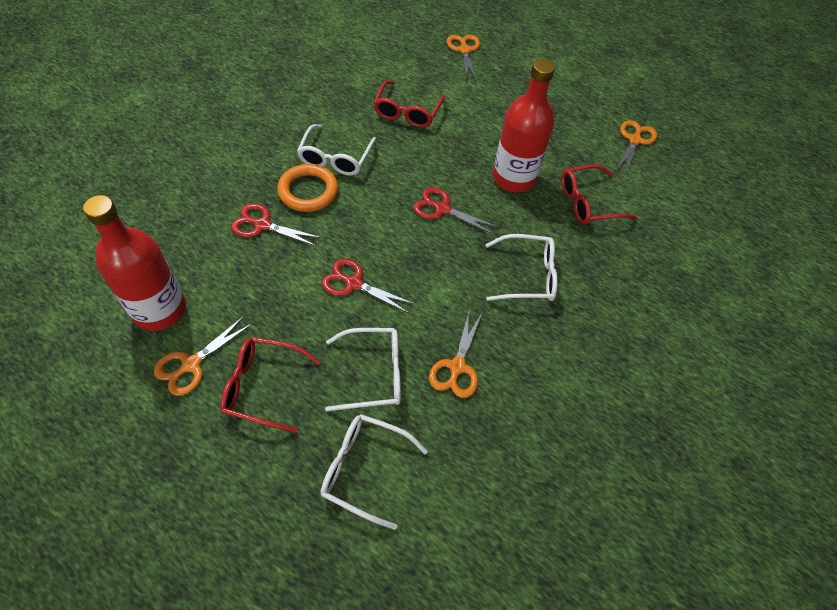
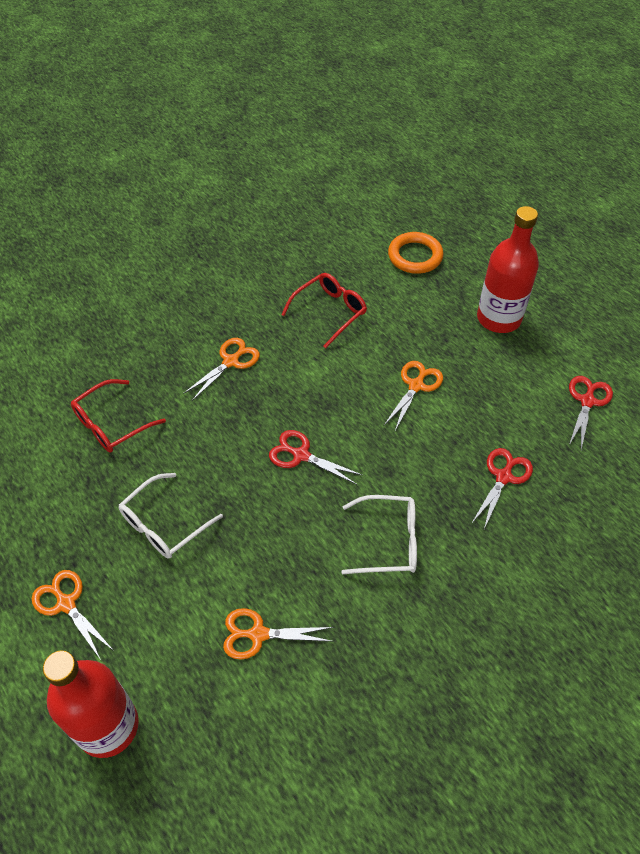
red glasses: [220,337,321,433] [374,80,445,128] [561,164,637,225] = 3 -> [71,379,166,453] [281,273,367,348] = 2
white glasses: [297,124,376,176] [321,414,428,530] [325,328,401,411] [486,234,558,301] = 4 -> [119,473,223,559] [341,495,417,574] = 2

